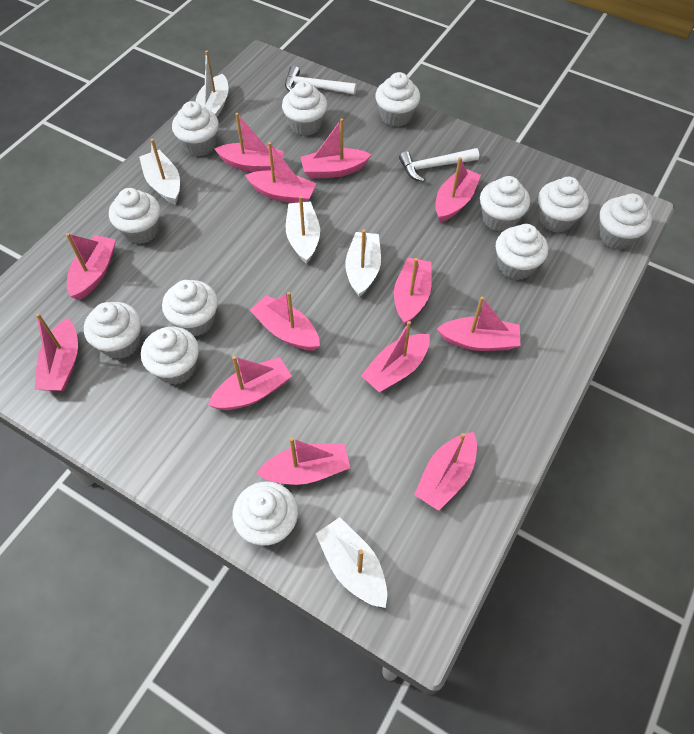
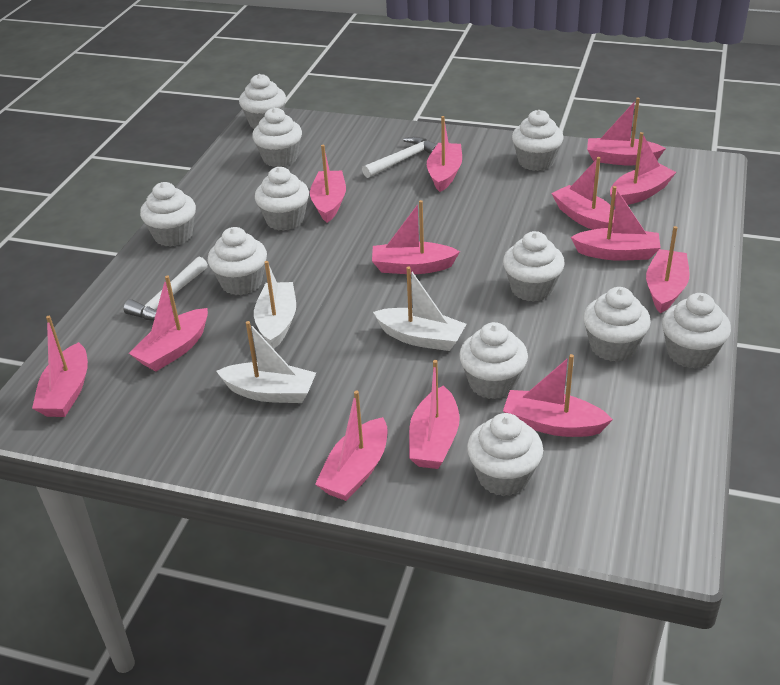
white boat: [139,139,180,205] [195,50,228,117] [286,196,320,264] [316,517,387,608] [345,229,381,297] = 5 -> [216,321,316,403] [254,261,296,349] [373,267,467,351] = 3
white cupcake: [84,302,141,359] [109,188,160,244] [141,327,199,385] [162,280,218,336] [172,101,219,156] [232,481,298,546] [282,81,327,136] [375,72,420,127] [480,176,530,232] [496,224,548,280] [538,177,589,232] [599,194,652,250] = 12 -> [140,182,196,247] [208,227,267,295] [239,74,286,129] [252,108,302,167] [255,167,309,231] [459,322,528,399] [467,413,543,496] [503,231,565,302] [512,110,564,171] [583,287,651,362] [662,293,731,369] = 11

